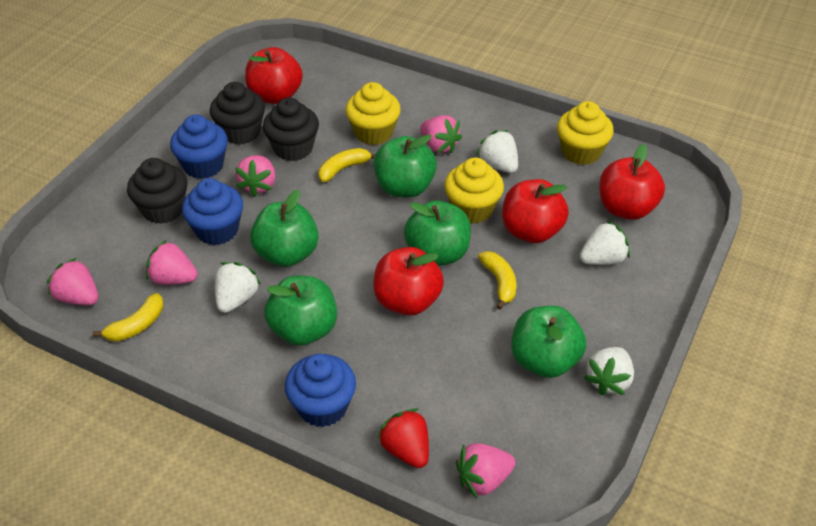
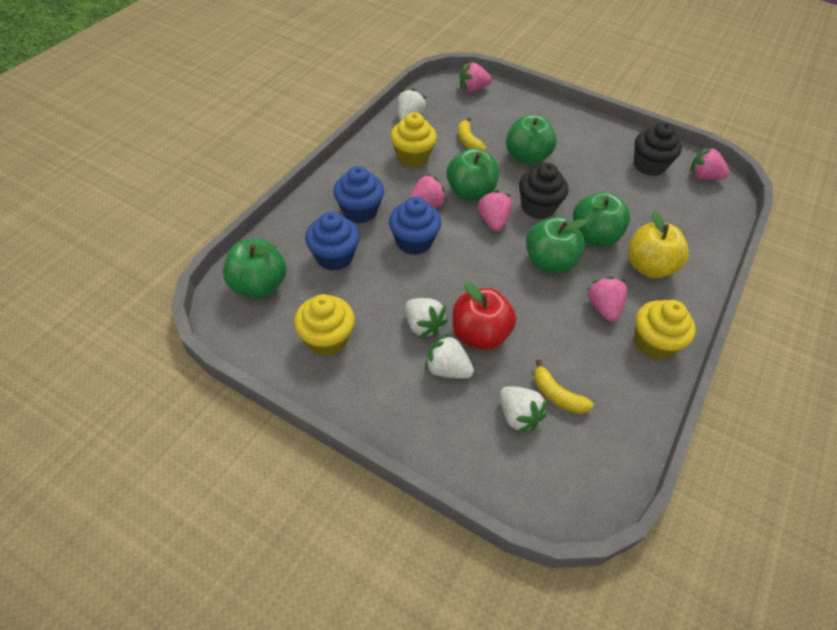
black cupcake: [127,158,187,224] [210,82,265,145] [263,98,319,161] = 3 -> [519,163,568,219] [634,122,682,176] = 2
red apple: [245,47,303,104] [373,247,444,315] [502,179,569,243] [599,144,665,220] = 4 -> [452,282,516,350] = 1
red strawberry: [377,408,429,468] = 1 -> none = 0
yellow apple: none = 0 -> [627,211,689,278] = 1
yellow banana: [93,293,164,342] [318,148,376,182] [478,251,516,310] = 3 -> [458,117,486,151] [534,359,594,414] = 2

